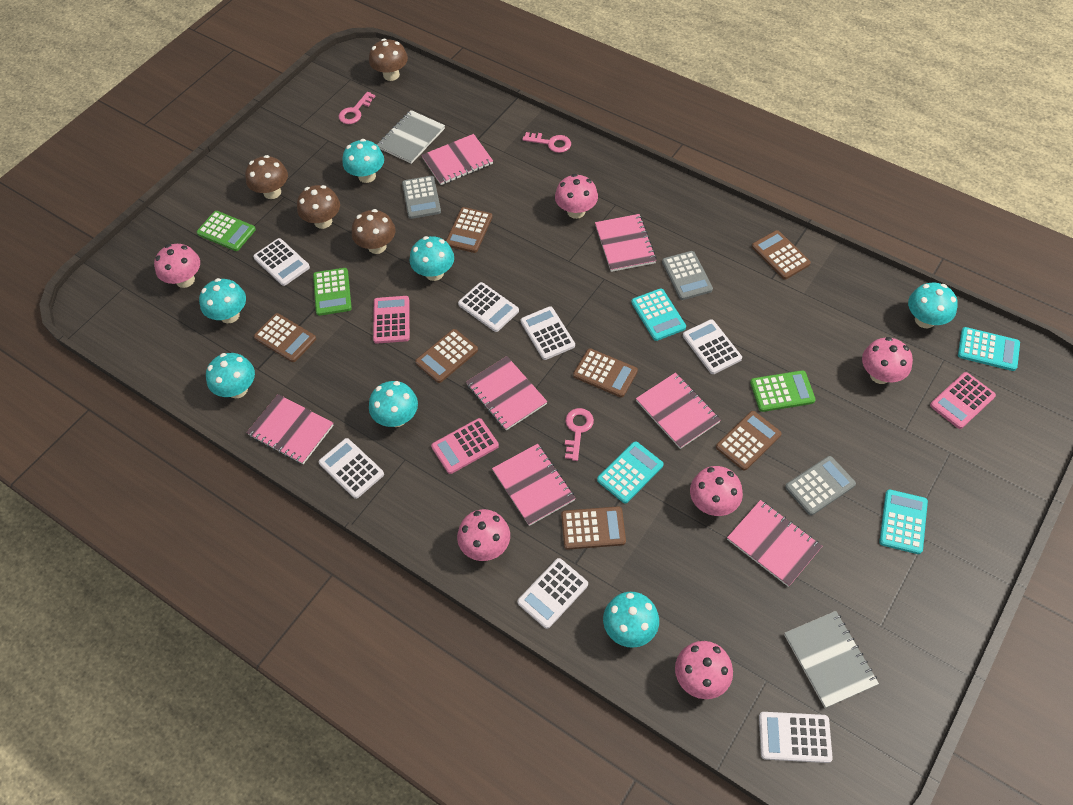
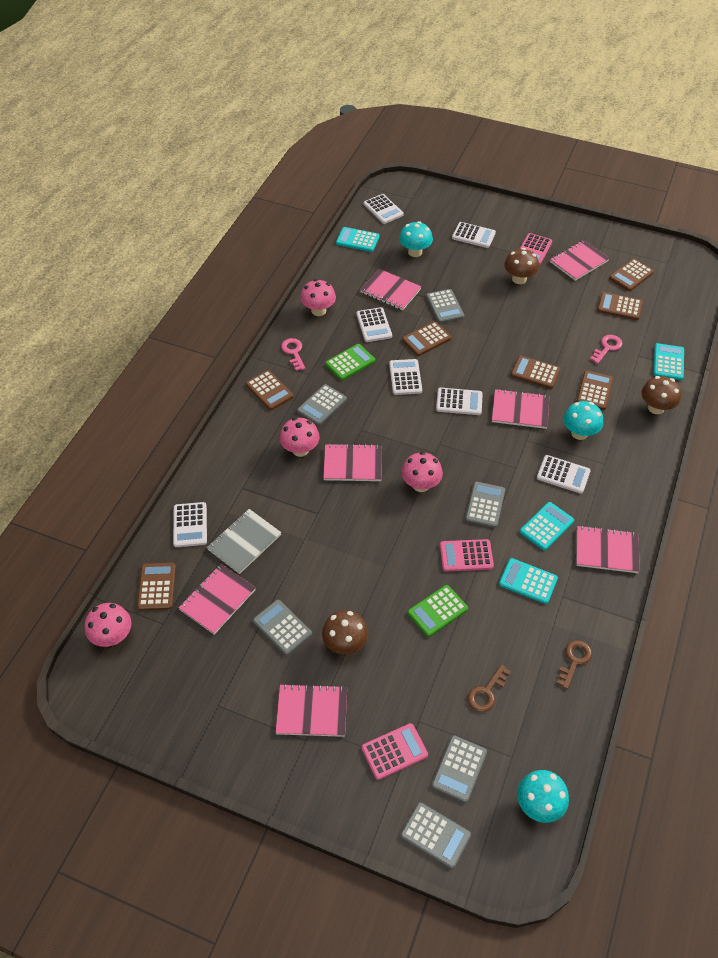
brown key: none = 0 -> [467,664,511,712] [556,640,592,689] = 2
brown mushroom: [245,155,288,199] [297,185,340,229] [352,209,395,254] [369,39,408,81] = 4 -> [322,610,368,655] [504,248,539,284] [642,376,681,414] = 3
green calculator: [197,211,256,251] [313,268,352,316] [750,370,816,412] = 3 -> [325,344,375,380] [408,585,468,637] = 2
grey calculator: [402,176,441,219] [662,251,713,300] [785,456,856,515] = 3 -> [253,600,312,655] [297,384,347,426] [401,802,471,869] [426,289,464,323] [432,735,487,803] [465,482,505,528] = 6
grey notebook: [377,110,445,164] [784,611,879,708] = 2 -> [207,509,282,574] = 1
pink key: [338,92,375,124] [522,132,571,153] [565,408,594,461] = 3 -> [281,338,305,371] [590,335,622,364] = 2
pink mushroom: [154,244,200,288] [457,509,510,561] [555,174,598,219] [675,641,733,699] [690,466,743,516] [862,337,913,384] = 6 -> [85,603,131,647] [280,417,320,457] [300,279,336,316] [402,452,443,492] = 4
turquoise mushroom: [199,278,246,323] [206,353,255,398] [342,139,384,183] [369,381,418,427] [410,236,454,281] [603,592,659,648] [908,283,958,328] = 7 -> [399,221,433,257] [517,770,569,823] [564,401,603,440] = 3

